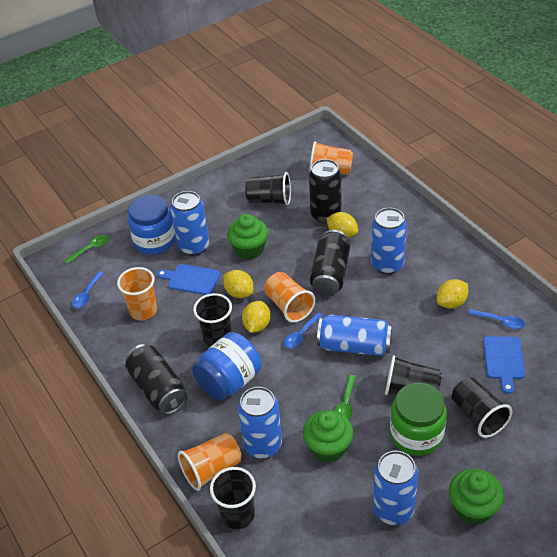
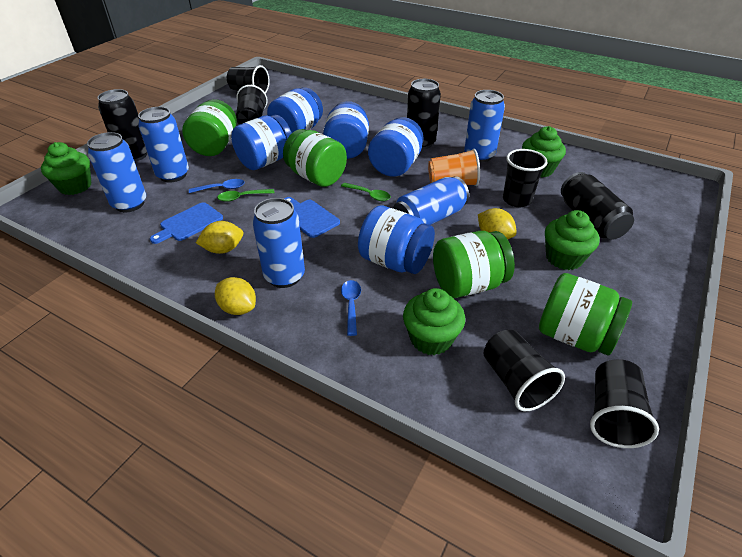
blue jar: [128,195,176,254] [192,332,262,401] = 2 -> [231,115,292,170] [267,87,323,133] [323,101,369,159] [358,205,435,274] [368,117,424,177] = 5
blue spoon: [72,272,104,308] [284,312,323,348] [468,309,525,329] = 3 -> [189,179,245,193] [341,280,361,336] = 2
green cupcake: [227,214,268,259] [303,410,354,463] [449,468,504,525] = 3 -> [41,142,92,195] [403,288,465,355] [522,126,566,178] [545,210,600,270] = 4
green jar: [390,383,447,456] = 1 -> [182,99,237,156] [283,129,347,187] [433,231,515,298] [539,273,632,355] = 4
orange cup: [117,267,157,320] [178,433,242,491] [264,272,315,323] [309,141,353,175] = 4 -> [428,149,480,186] = 1
yellow lemon: [223,270,254,298] [242,301,271,333] [326,212,358,238] [437,279,468,308] = 4 -> [196,221,243,254] [215,277,256,315] [478,208,517,239] = 3

